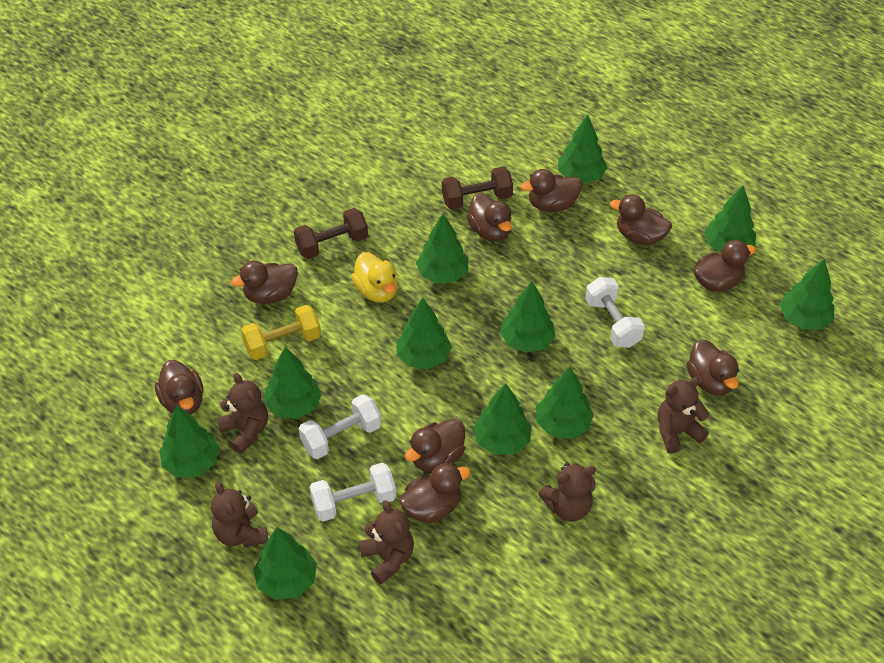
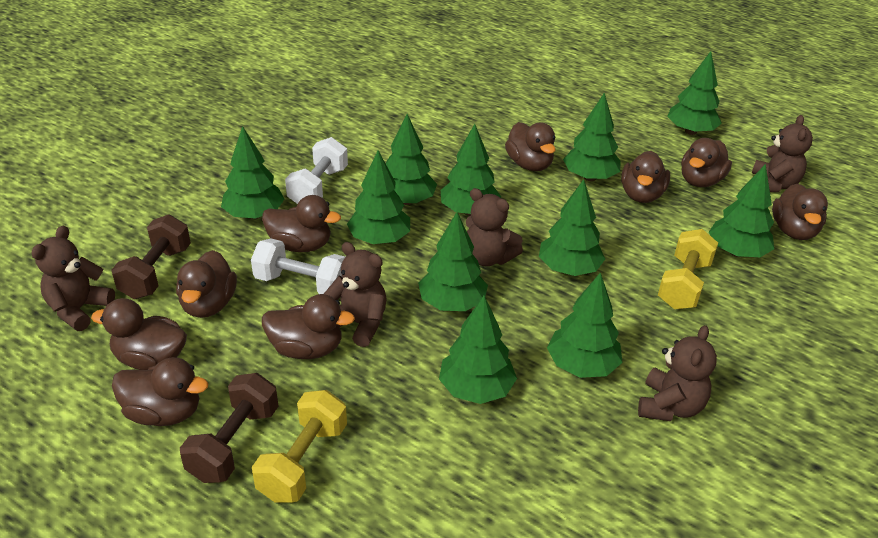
white dumbbell: [299,394,381,459] [309,463,396,522] [585,277,645,348] = 3 -> [251,238,345,294] [285,137,348,204] = 2
yellow duck: [351,252,398,303] = 1 -> none = 0
yellow dumbbell: [241,305,321,360] = 1 -> [252,390,347,503] [658,229,718,309] = 2

